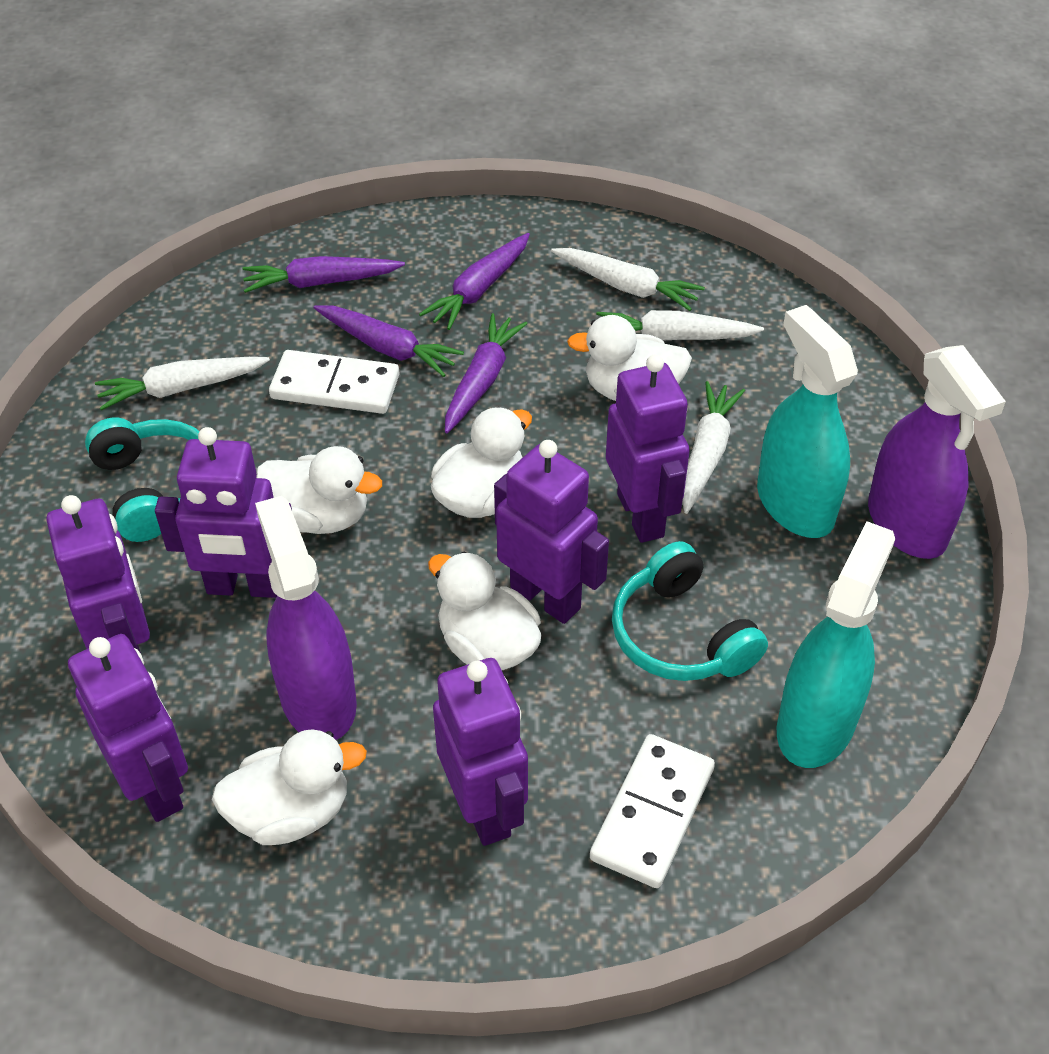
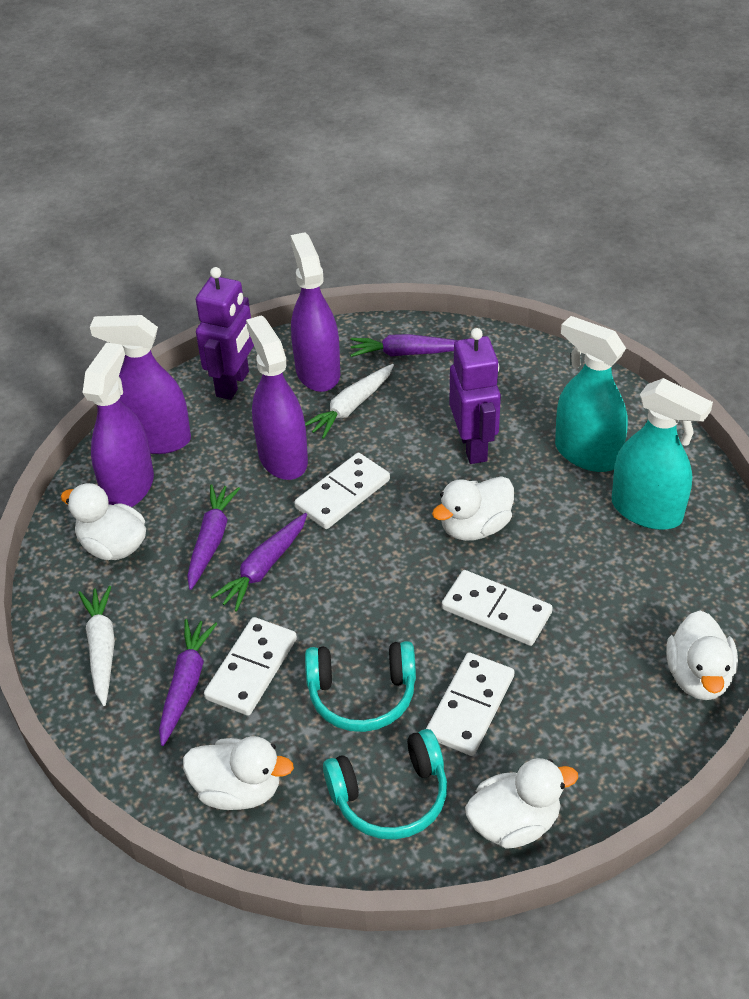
purple robot: [46,495,150,653] [68,634,188,822] [155,427,292,598] [433,658,528,846] [494,440,609,624] [606,355,690,543] = 6 -> [196,267,254,400] [449,328,501,464] = 2
purple spray bottle: [255,496,357,740] [868,345,1006,559] = 2 -> [83,343,154,507] [90,315,191,454] [246,315,308,480] [291,232,340,392] = 4
white carrot: [95,357,270,411] [551,248,705,311] [596,310,764,341] [682,381,745,514] = 4 -> [78,586,115,706] [305,364,394,439] = 2
white domino: [269,350,400,414] [590,734,715,888] = 2 -> [204,617,297,716] [294,453,390,529] [426,652,515,756] [442,570,553,646] = 4

